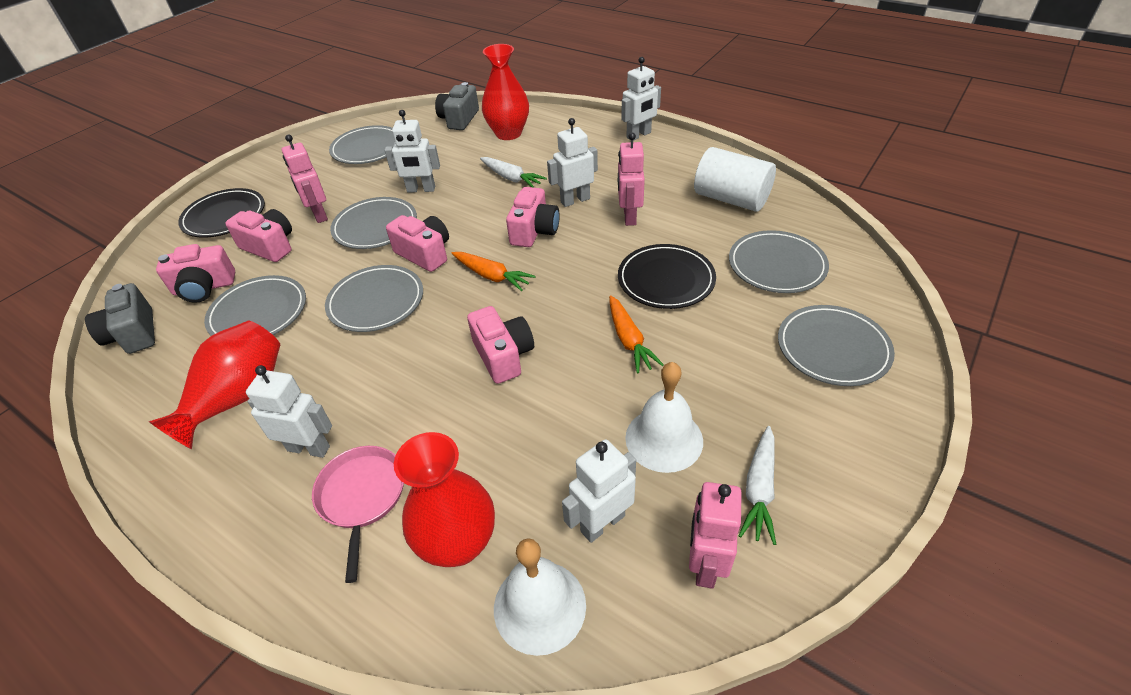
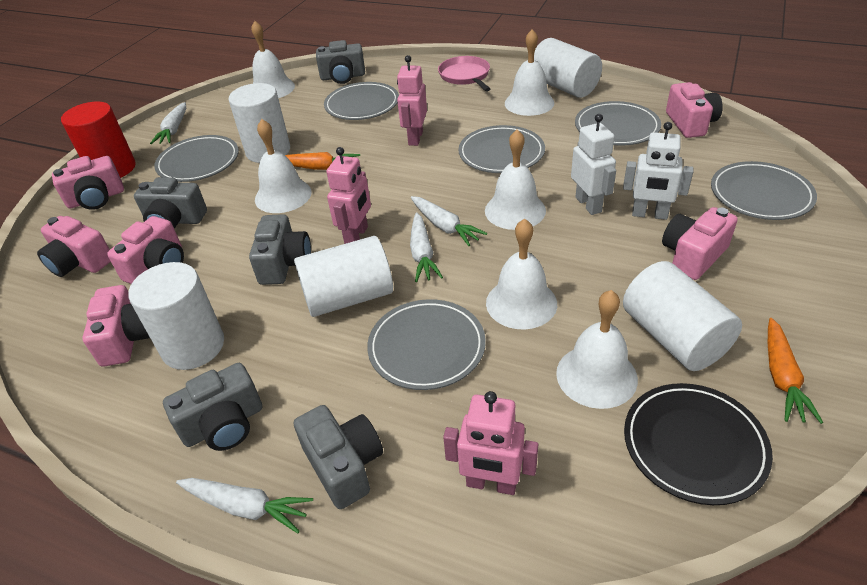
black plate: [178,188,265,238] [618,244,716,309] = 2 -> [624,383,773,505] = 1
grey camera: [85,283,155,354] [435,82,479,130] = 2 -> [134,177,207,229] [163,363,262,451] [249,214,311,285] [294,405,383,509] [316,40,365,84] = 5
pink camera: [156,244,235,303] [225,209,292,262] [386,215,449,272] [467,306,534,384] [506,187,560,247] = 5 -> [37,216,111,277] [52,156,124,210] [82,285,150,366] [107,216,184,284] [662,207,738,280] [666,82,723,138] = 6
red cylinder: none = 0 -> [61,101,136,178] = 1
red vase: [149,321,280,449] [394,432,495,567] [482,44,529,140] = 3 -> none = 0
white bell: [494,538,586,656] [625,362,703,473] = 2 -> [251,21,295,98] [255,119,312,213] [485,129,546,230] [486,218,557,329] [505,29,554,116] [556,290,638,409] = 6
white carrot: [480,157,547,188] [739,426,776,545] = 2 -> [150,102,186,144] [176,478,313,533] [410,213,443,282] [411,196,487,246] = 4
white cylinder: [694,147,776,212] = 1 -> [128,262,224,370] [228,83,290,163] [294,236,393,317] [534,38,602,98] [623,261,742,371] = 5
white robot: [246,365,332,458] [384,110,440,193] [547,118,598,207] [562,439,636,543] [621,57,661,141] = 5 -> [571,114,616,215] [623,122,693,220] = 2

